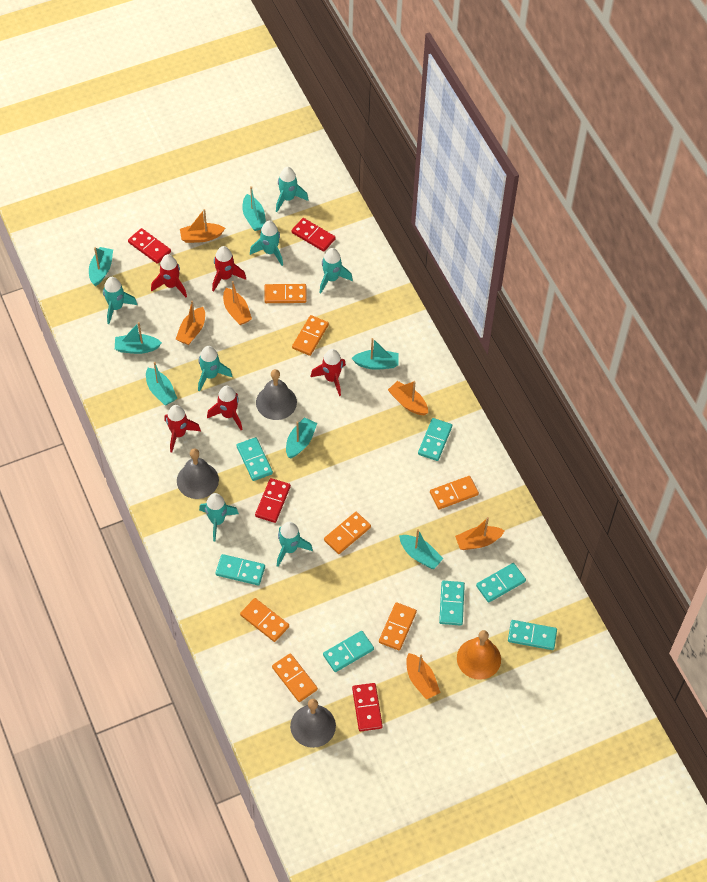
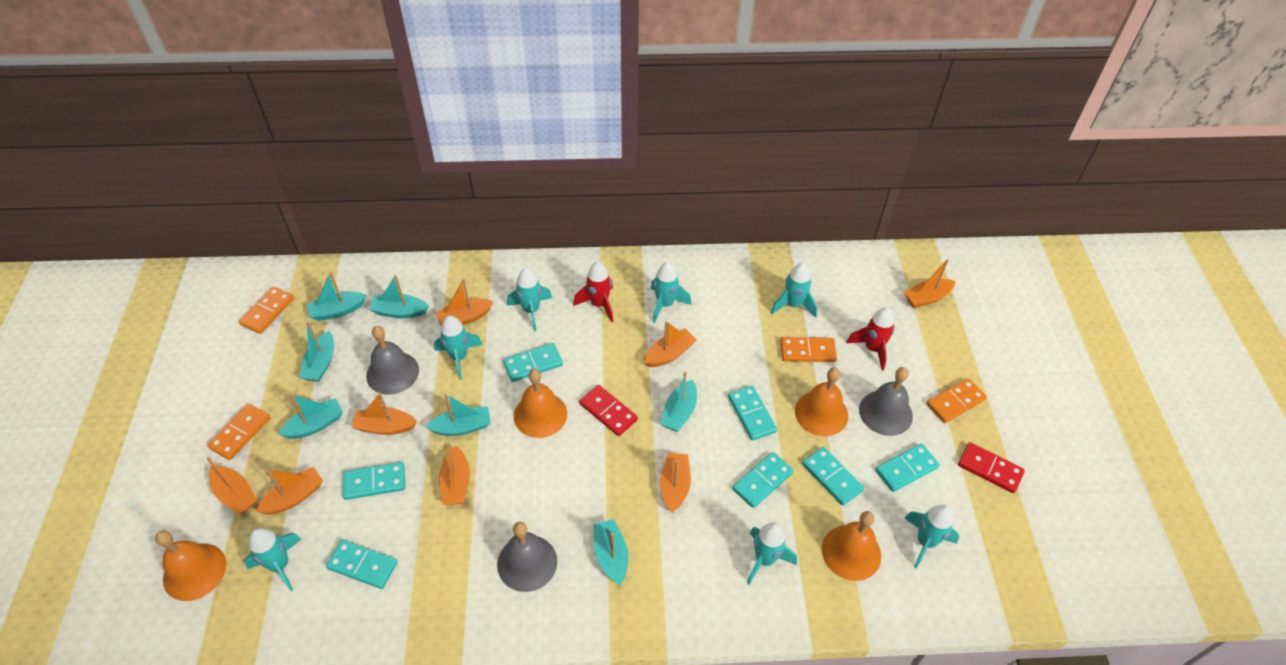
orange bell: [457,630,501,680] = 1 -> [155,531,226,601] [514,369,567,438] [795,368,848,436] [822,511,881,581] = 4
orange boat: [176,301,205,345] [180,209,225,243] [223,281,252,325] [388,381,428,415] [406,653,441,700] [455,517,505,550] = 6 -> [207,457,257,514] [256,467,323,515] [352,392,417,435] [435,279,493,326] [439,443,470,505] [645,321,697,367] [660,453,691,513] [904,259,956,308] = 8
orange domino: [240,598,289,642] [264,284,307,303] [272,653,318,702] [292,315,329,356] [324,512,371,554] [379,602,417,650] [430,476,479,509] = 7 -> [207,404,271,460] [239,286,294,334] [781,337,837,362] [926,378,987,423] = 4
red domino: [128,228,171,264] [255,478,291,523] [292,218,336,252] [352,683,383,731] = 4 -> [579,385,638,436] [958,442,1025,493] = 2
red rocket: [151,254,187,297] [164,405,201,452] [207,386,243,430] [212,246,246,292] [311,349,346,396] = 5 -> [573,262,614,322] [846,307,895,371] = 2

